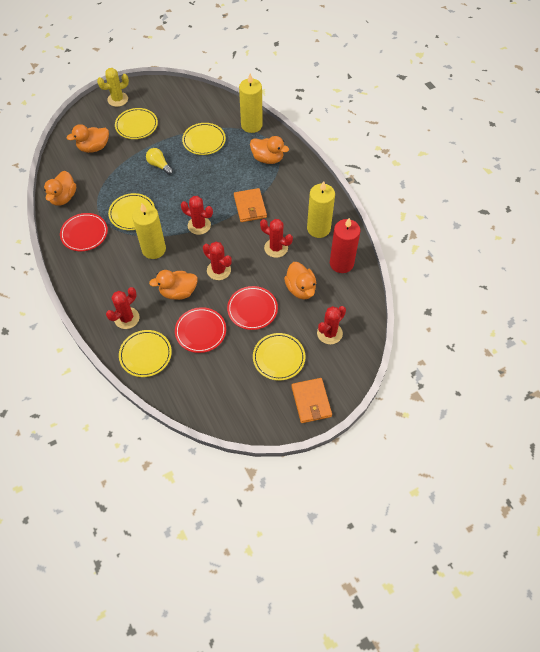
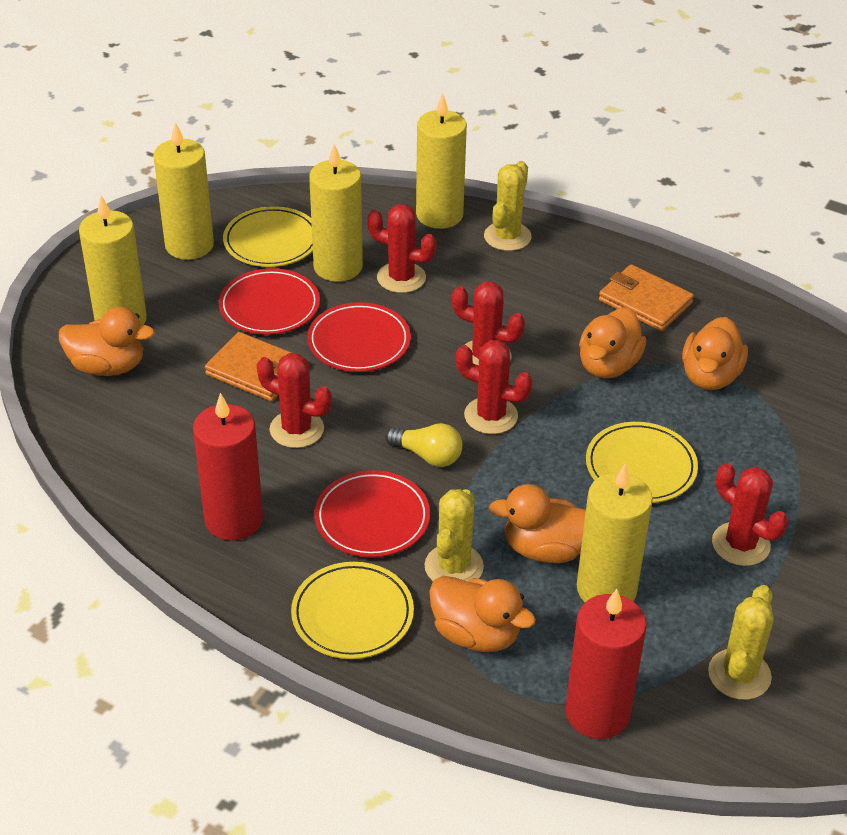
red candle: [330,218,360,273] = 1 -> [193,393,263,541] [566,589,646,739] = 2
yellow cactus: [97,68,129,107] = 1 -> [424,489,484,581] [484,161,532,251] [708,585,774,700] = 3
yellow candle: [132,203,166,259] [239,74,263,133] [307,181,335,238] = 3 -> [79,195,147,325] [153,122,214,260] [309,144,363,282] [416,93,467,229] [577,464,653,602] = 5
yellow plate: [108,193,155,230] [115,108,158,139] [119,330,172,377] [182,123,226,155] [253,333,306,381] = 5 -> [223,206,313,267] [291,562,414,659] [586,422,698,503] = 3

